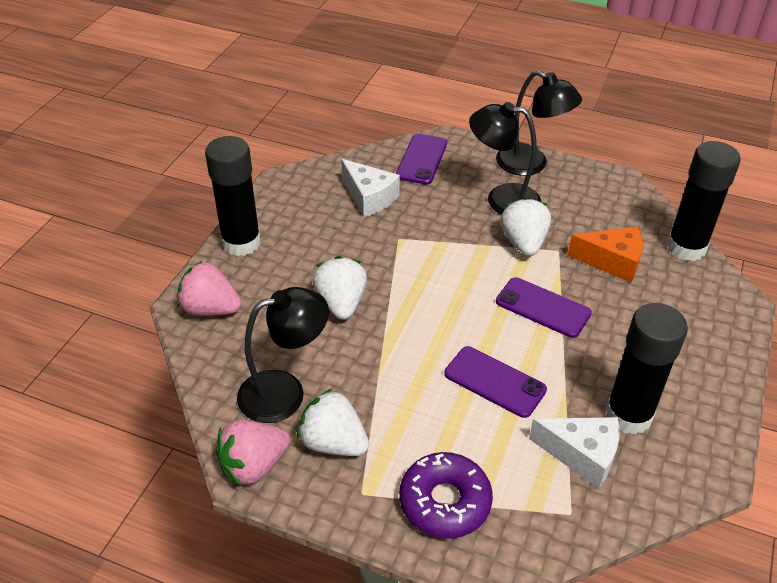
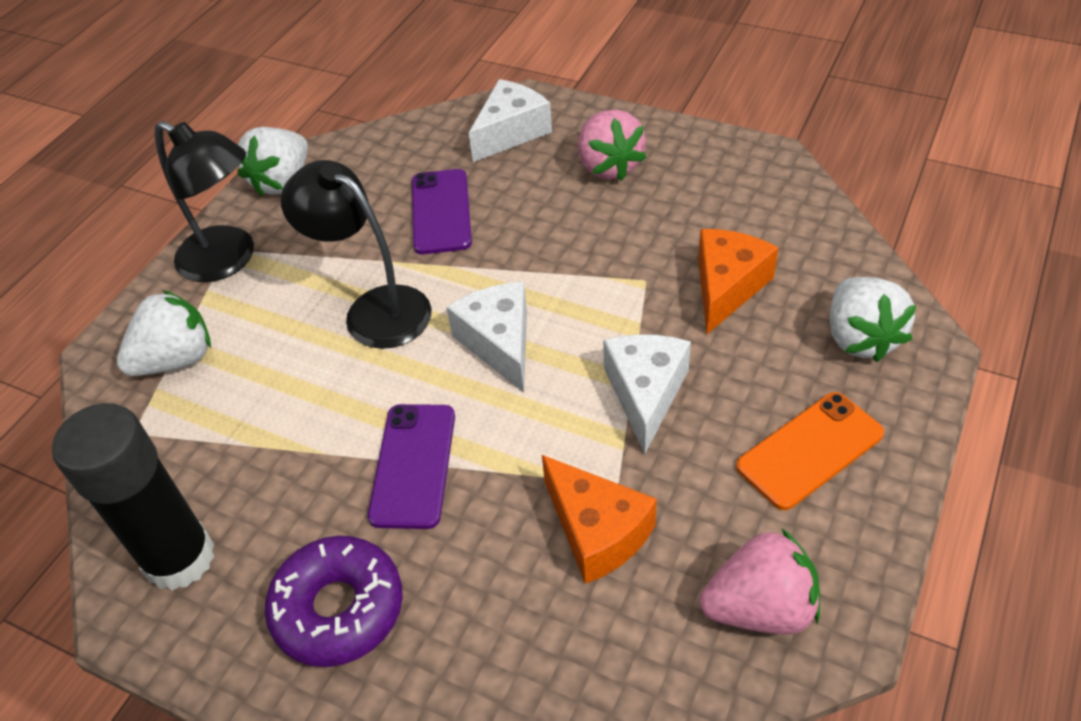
black glue stick: [205,136,261,256] [606,303,688,435] [667,141,741,261] = 3 -> [52,403,215,591] = 1
black lamp: [237,287,329,423] [469,102,541,215] [496,70,582,176] = 3 -> [155,121,254,282] [281,160,431,349] = 2
orange cheese: [567,227,643,283] = 1 -> [542,455,657,584] [698,229,779,334] = 2
orange phone: none = 0 -> [736,392,884,510] = 1
purple phone: [396,134,447,185] [444,346,547,418] [496,277,592,338] = 3 -> [368,404,455,529] [412,169,472,254] = 2
white cheese: [341,159,400,217] [529,417,620,488] = 2 -> [446,282,527,393] [469,79,552,162] [603,334,691,453] = 3

